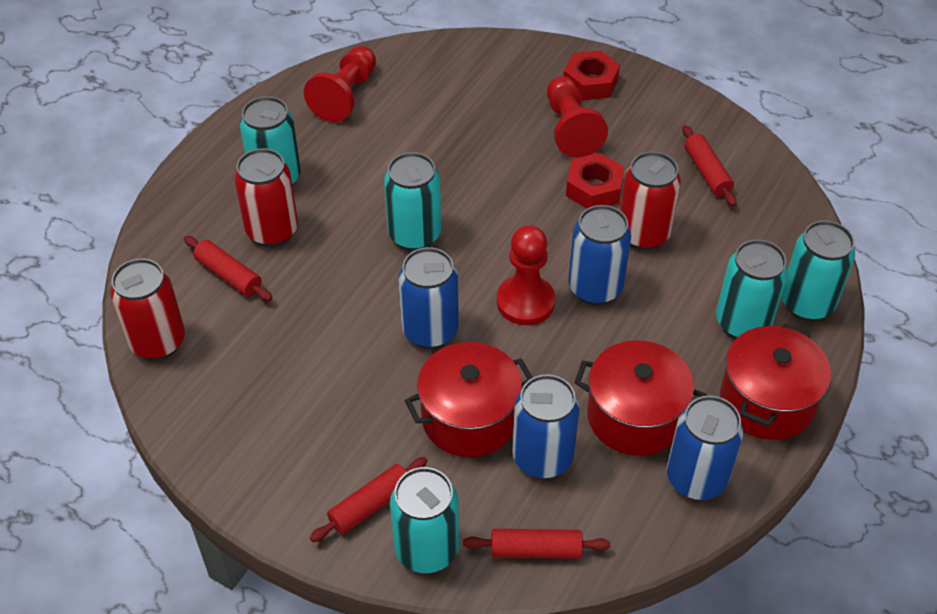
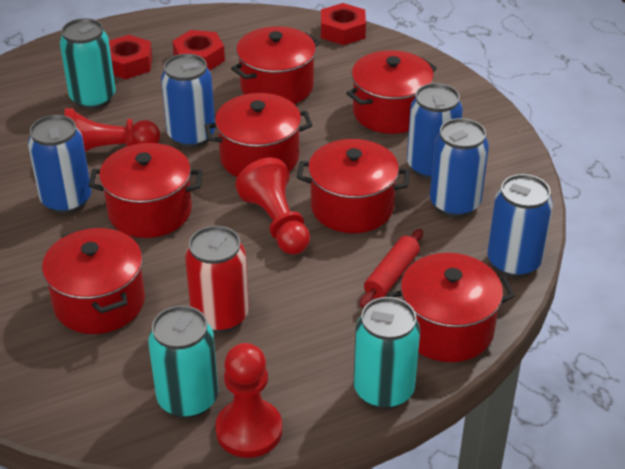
blue can: [398,247,459,349] [512,374,580,479] [569,205,631,305] [667,396,743,500] = 4 -> [28,115,91,214] [161,54,215,148] [407,83,463,180] [430,118,489,218] [487,174,553,278] = 5
red can: [110,258,185,360] [234,148,298,247] [620,151,681,250] = 3 -> [185,226,249,333] = 1
red nut: [564,50,620,101] [566,153,624,209] = 2 -> [109,35,152,79] [172,30,225,71] [321,3,366,45] = 3
red pot: [405,342,533,457] [574,340,707,456] [720,324,831,440] = 3 -> [42,228,145,334] [88,143,203,238] [204,93,312,177] [231,26,320,104] [297,139,410,233] [346,50,437,134] [387,253,515,362] = 7
red rolling pin: [184,236,272,301] [310,457,427,542] [463,529,611,559] [682,125,737,206] = 4 -> [360,229,423,308] = 1
turquoise can: [240,96,301,186] [384,152,441,251] [390,467,459,573] [716,240,788,339] [781,221,855,321] = 5 -> [60,18,116,110] [148,305,218,419] [354,297,421,410] = 3

